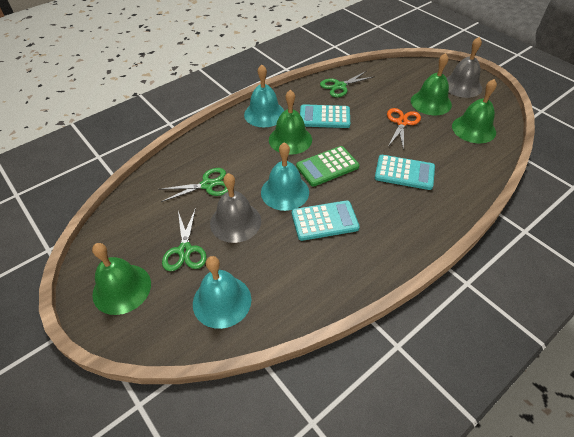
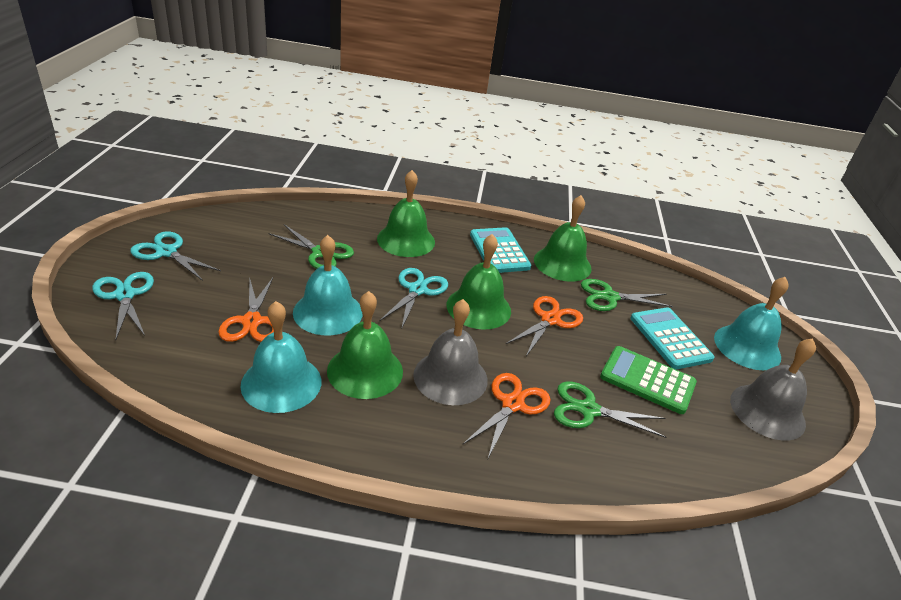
orange scissors: [387,108,421,150] = 1 -> [219,277,274,342] [462,373,551,458] [506,296,583,356] = 3
turquoise calculator: [292,200,360,241] [300,104,350,128] [375,155,435,190] = 3 -> [470,227,531,273] [630,307,714,369] = 2
turquoise scissors: none = 0 -> [92,272,154,340] [130,231,221,281] [379,268,448,330] = 3

